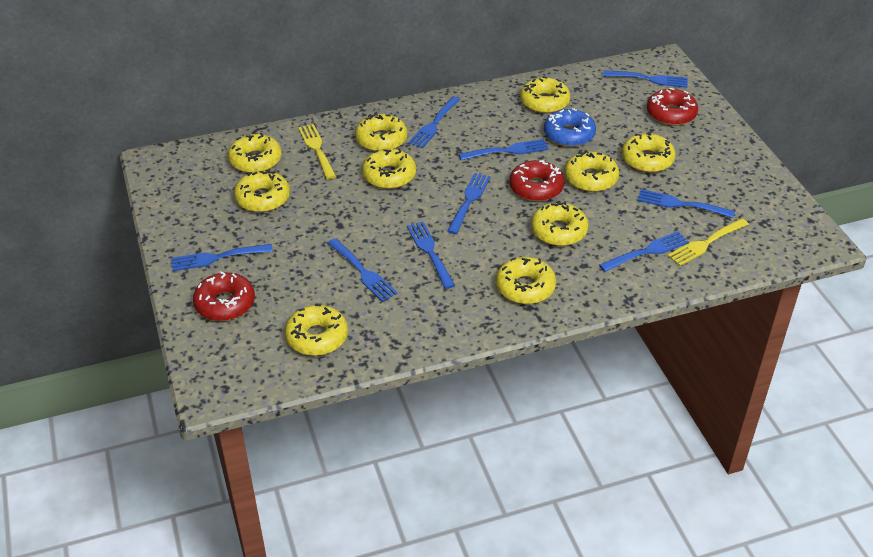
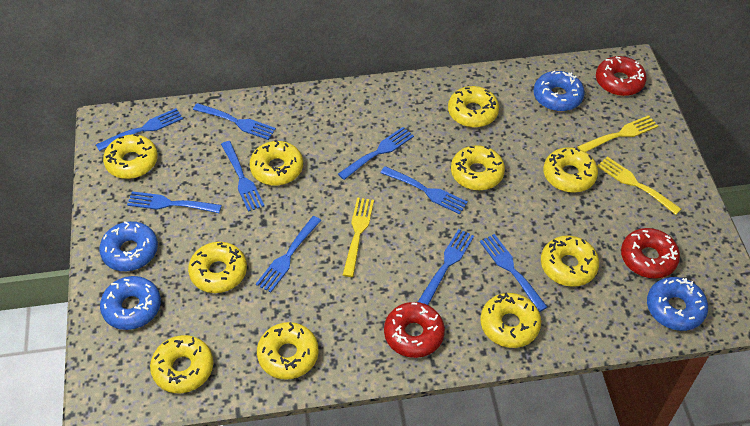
blue donut: [544,108,596,147] = 1 -> [99,221,158,271] [100,276,161,330] [533,70,585,111] [647,277,708,331] = 4
yellow fork: [298,124,336,179] [667,218,749,266] = 2 -> [343,198,374,277] [577,115,658,152] [597,156,681,215] = 3

